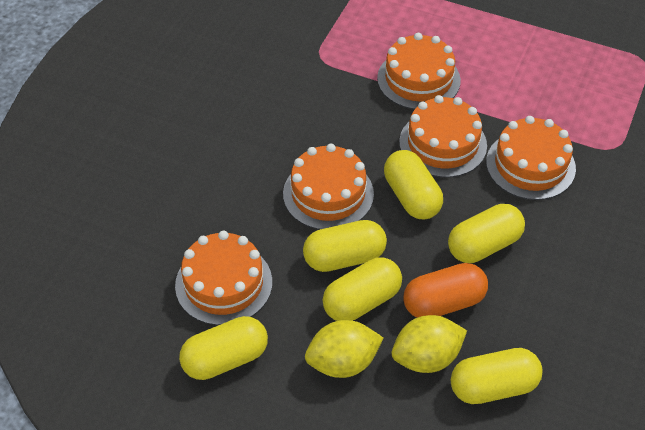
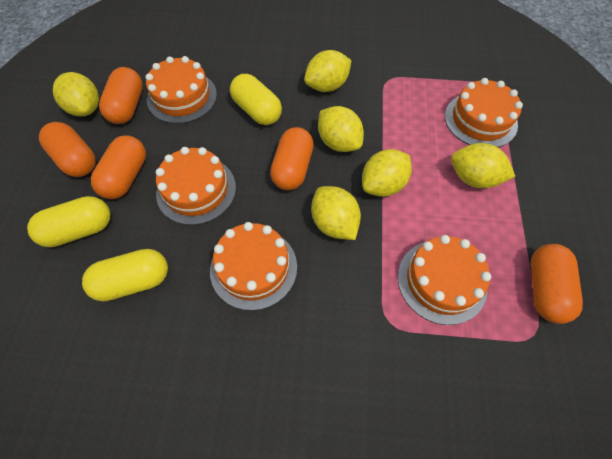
orange capsule: [403,263,488,318] = 1 -> [39,122,95,177] [91,135,146,199] [99,67,143,124] [270,127,314,190] [531,244,583,324] = 5
yellow capsule: [179,316,268,380] [303,220,387,272] [323,257,402,321] [384,150,443,219] [448,204,525,263] [451,348,543,404] = 6 -> [27,196,110,247] [82,249,168,302] [230,74,282,125] = 3
yellow lemon: [305,320,383,378] [392,315,467,373] = 2 -> [53,72,99,116] [304,50,352,92] [311,186,361,240] [318,106,364,152] [362,149,412,197] [451,143,515,188] = 6

